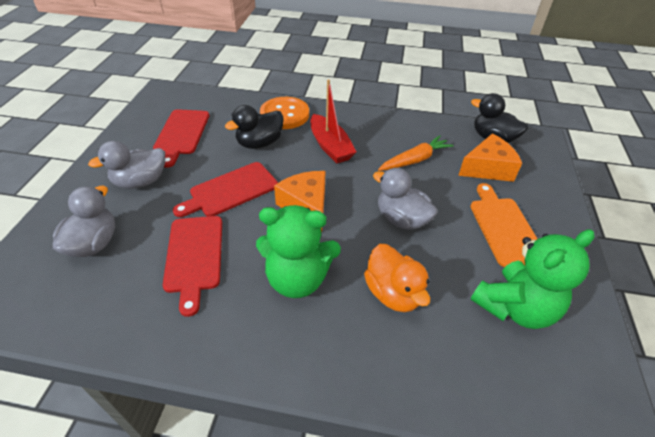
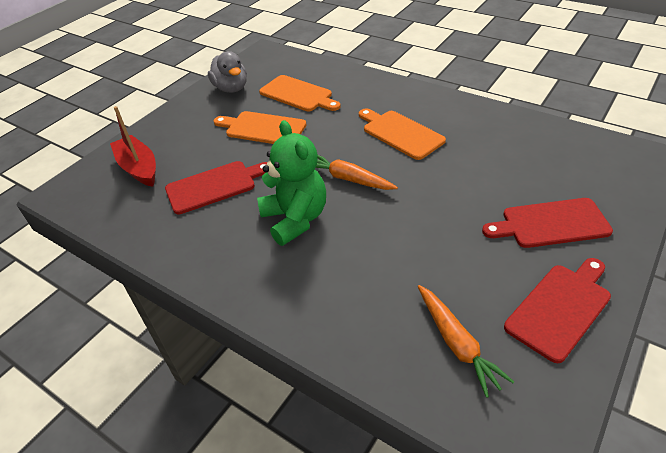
black duck: [225,105,284,149] [471,93,528,143] = 2 -> none = 0
green teddy bear: [256,205,341,298] [470,229,595,329] = 2 -> [257,120,326,246] = 1
grey duck: [53,186,115,257] [88,141,165,189] [373,168,438,230] = 3 -> [208,51,247,93] = 1
orange button: [260,97,309,129] = 1 -> none = 0
orange carrot: [378,135,454,171] = 1 -> [316,155,398,190] [418,285,514,398] = 2
orange cheese: [274,171,325,232] [458,134,522,182] = 2 -> none = 0
orange cutting board: [470,183,537,267] = 1 -> [214,111,307,144] [259,75,341,111] [359,108,446,160] = 3
orange duck: [364,244,430,312] = 1 -> none = 0

